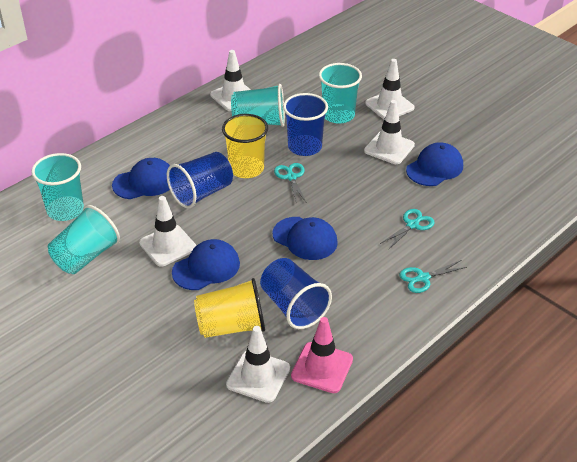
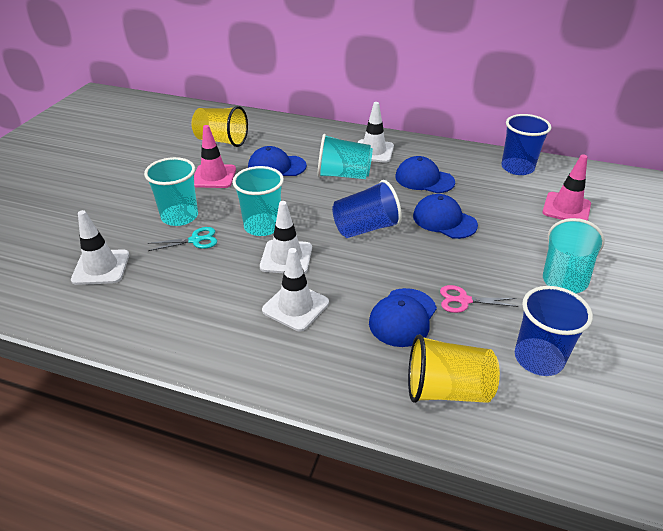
pink scissors: none = 0 -> [440,285,519,313] = 1
pink traffic cone: [291,317,353,393] = 1 -> [194,125,236,188] [542,155,591,221] = 2
turquoise scissors: [274,163,307,204] [380,209,435,250] [399,260,467,293] = 3 -> [148,227,217,251] = 1
white traffic cone: [139,196,197,267] [210,50,251,111] [226,326,290,403] [364,100,415,164] [365,59,415,119] = 5 -> [71,210,129,285] [260,201,312,274] [262,248,329,331] [358,102,394,163] = 4

